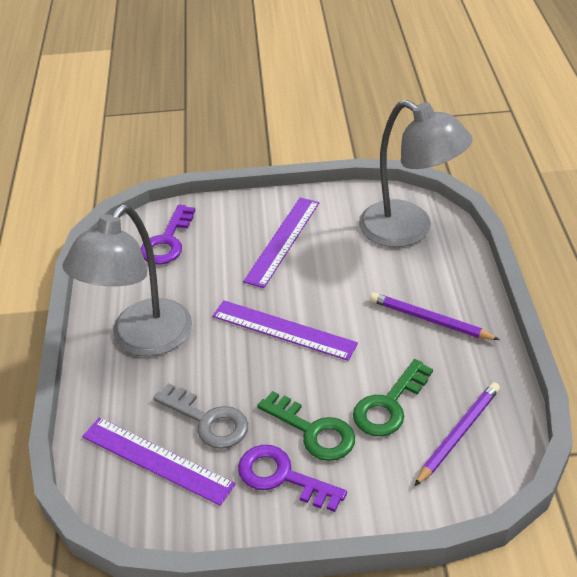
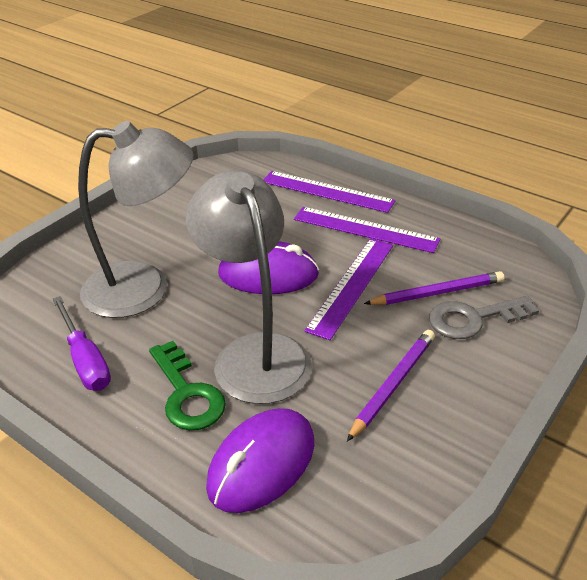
green key: [257,391,355,461] [353,359,433,436] = 2 -> [149,341,226,430] = 1
purple key: [141,205,195,264] [238,445,347,512] = 2 -> none = 0
purple mouse: none = 0 -> [206,408,314,513] [218,241,319,294] = 2
purple screwdriver: none = 0 -> [53,296,111,391] = 1

